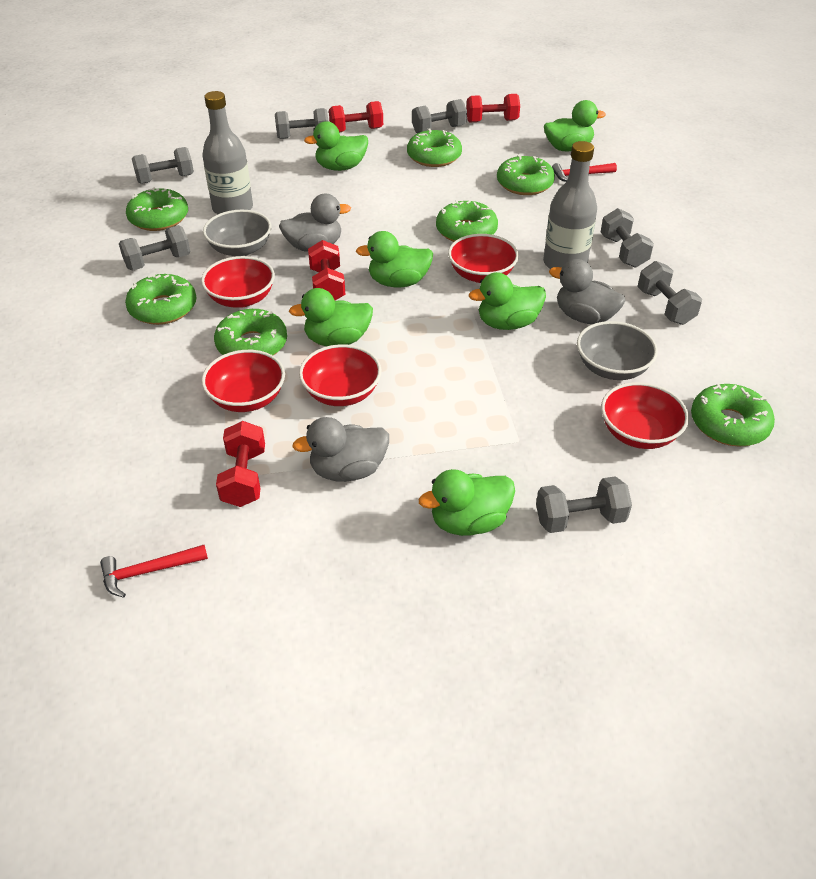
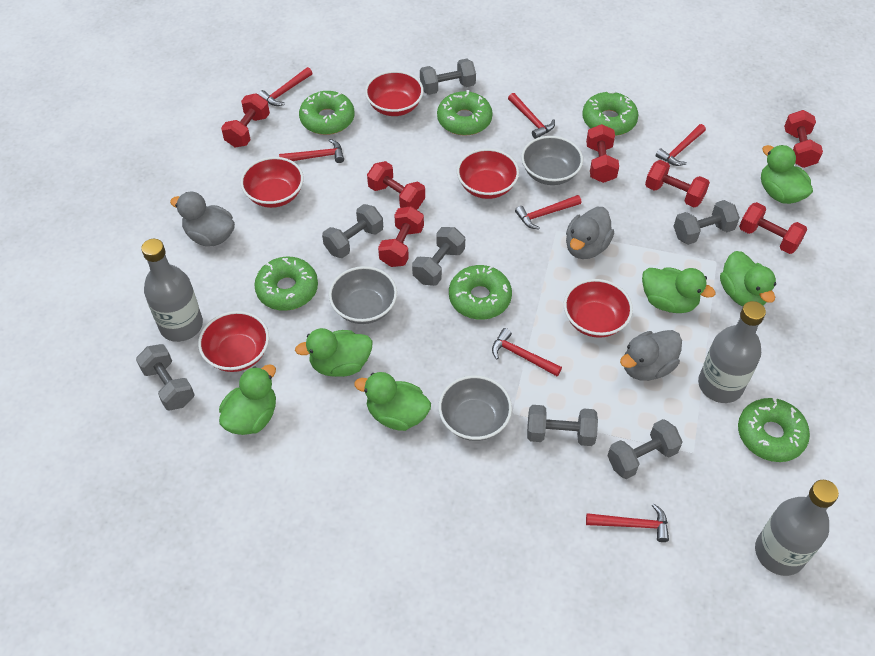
green donut: [125,273,196,325] [126,187,188,231] [214,309,287,355] [407,128,462,167] [436,200,498,242] [497,154,555,195] [691,384,775,446] = 7 -> [254,257,318,311] [299,91,354,135] [437,90,493,136] [449,265,512,320] [582,91,638,136] [738,398,810,462] = 6
grey bottle: [202,91,253,214] [543,141,597,269] = 2 -> [141,239,203,342] [698,301,766,403] [755,480,839,576] = 3
grey bowl: [203,210,272,256] [577,321,658,380] = 2 -> [329,266,397,324] [438,375,512,441] [521,136,583,185] = 3
red dumbbell: [216,421,265,507] [308,240,345,301] [329,101,383,133] [466,94,520,122] = 4 -> [221,93,270,147] [367,161,425,210] [378,206,424,267] [586,124,619,183] [645,160,710,207] [739,202,807,254] [784,110,823,168] = 7
red hammer: [100,545,208,598] [552,163,617,182] = 2 -> [258,67,312,106] [279,139,344,163] [492,328,562,376] [508,93,555,139] [515,195,581,229] [586,503,669,542] [656,124,706,166] = 7

